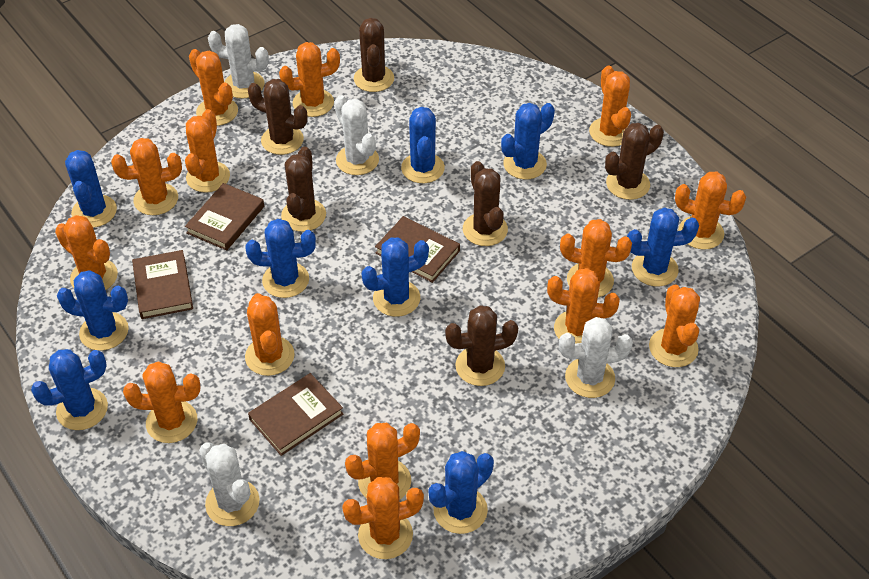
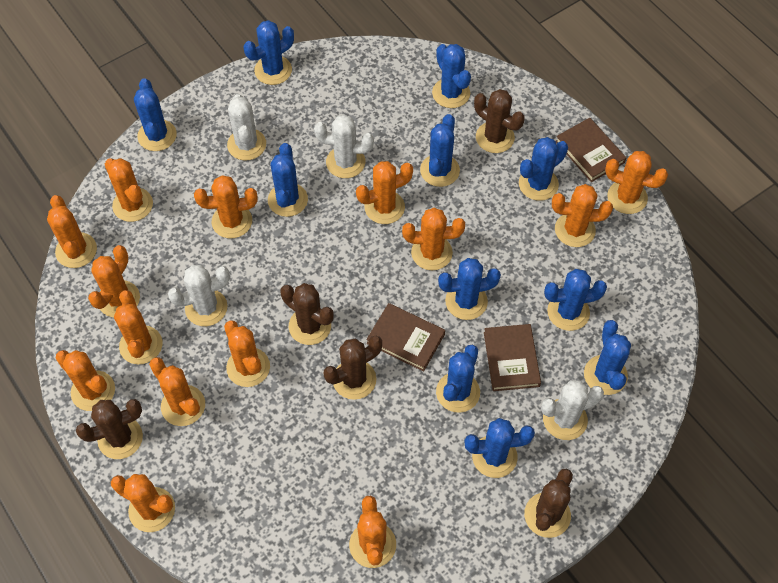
blue cactus: [31,349,108,430] [57,270,129,351] [65,150,117,228] [245,219,316,298] [361,237,429,317] [401,107,445,183] [429,451,494,534] [501,103,555,179] [627,207,699,287] = 9 -> [134,78,177,151] [244,20,294,85] [268,143,308,217] [420,114,460,187] [432,44,471,108] [436,345,480,413] [438,258,501,320] [464,418,535,478] [519,137,568,201] [544,269,607,331] [584,320,631,395] = 11
brown book: [132,250,193,319] [185,183,264,250] [248,373,343,456] [375,216,460,283] = 4 -> [366,303,445,372] [484,324,541,391] [556,118,626,182] = 3
brown cactus: [248,79,308,155] [281,146,326,232] [354,18,394,92] [445,305,518,386] [463,161,508,246] [605,123,664,200] = 6 -> [76,399,143,459] [280,283,334,345] [323,336,382,400] [474,89,525,153] [524,469,573,538] = 5

